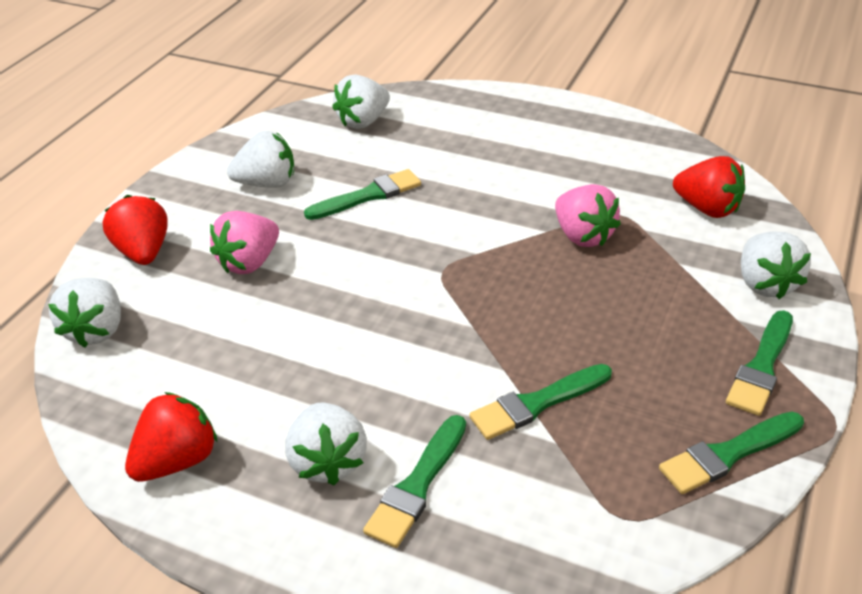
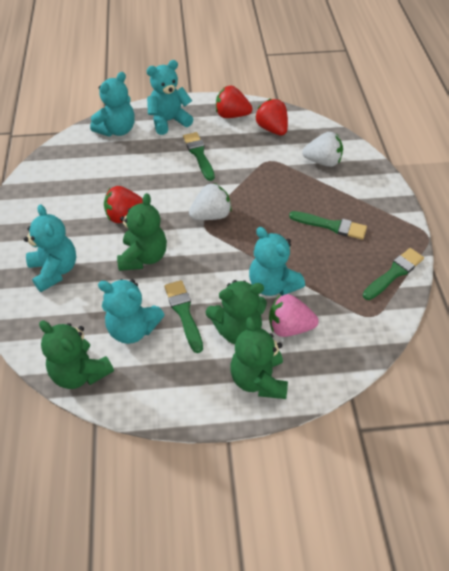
green brush: [304,169,421,220] [363,415,466,548] [469,364,612,440] [659,411,804,494] [726,310,793,416] = 5 -> [164,280,203,353] [183,132,215,181] [289,211,367,240] [363,248,424,300] = 4
green teddy bear: none = 0 -> [39,321,114,389] [117,193,167,271] [206,280,267,344] [230,317,288,399] = 4
pink strawberry: [210,211,279,274] [555,184,621,247] = 2 -> [269,294,319,337] = 1
turquoise teddy bear: none = 0 -> [24,204,76,292] [90,72,135,137] [98,279,165,344] [147,60,193,135] [249,227,305,296] = 5
white strawberry: [48,278,121,347] [227,131,294,188] [285,403,367,485] [332,74,390,129] [741,231,811,299] = 5 -> [189,183,232,220] [302,132,343,167] = 2

